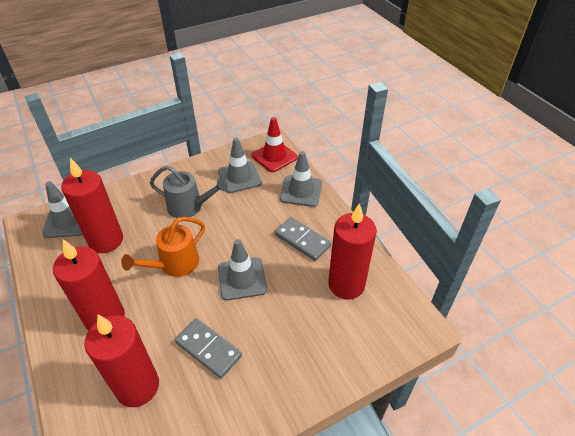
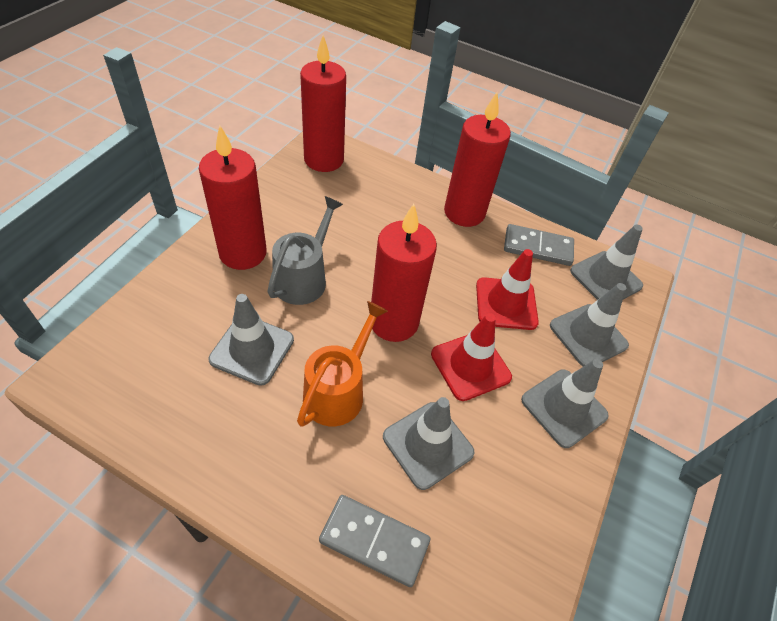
grey traffic cone: [42,181,83,238] [218,138,262,193] [218,239,267,300] [280,151,322,207] = 4 -> [208,294,294,386] [383,397,474,490] [521,359,609,448] [550,283,629,367] [570,225,643,300] = 5
red traffic cone: [252,117,298,172] = 1 -> [431,313,512,401] [476,249,539,330] = 2

